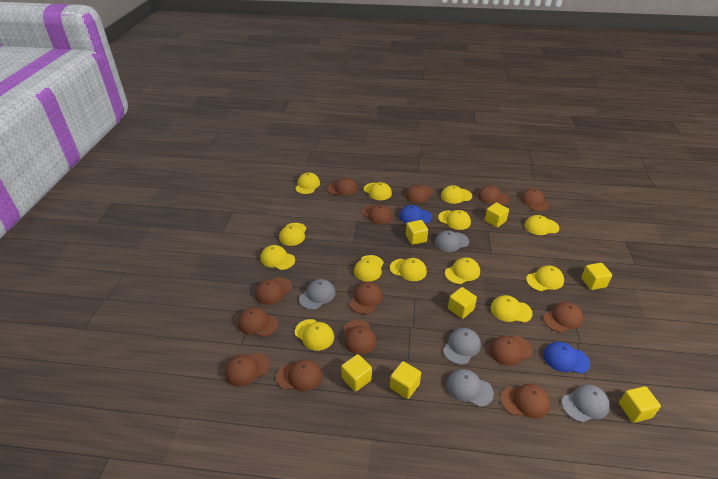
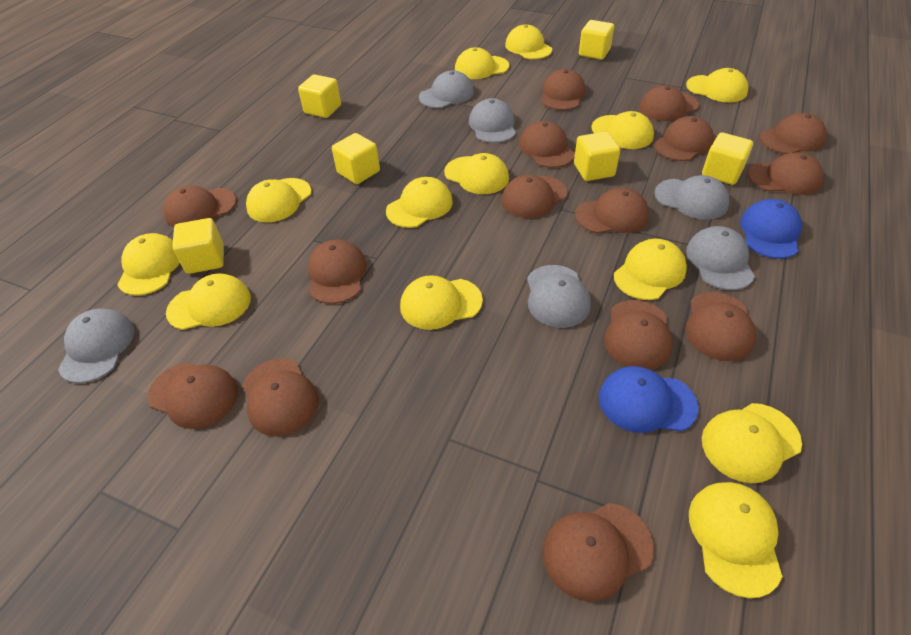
brown cap: [225,353,270,387] [238,307,278,337] [255,277,292,305] [276,359,322,392] [327,178,358,196] [343,320,376,355] [350,282,383,314] [362,205,393,224] [406,185,434,203] [477,185,509,205] [489,336,533,366] [501,384,550,419] [520,188,549,211] [543,302,583,333] = 14 -> [148,362,238,429] [163,186,236,227] [242,358,319,437] [308,240,367,304] [501,175,567,218] [519,121,575,168] [541,69,586,110] [542,503,654,601] [575,188,649,233] [604,300,673,370] [639,85,699,121] [654,116,714,161] [685,292,756,361] [748,152,824,195] [760,113,827,154] = 15
grey cap: [299,279,336,310] [435,230,469,252] [443,328,481,364] [447,369,494,407] [562,384,610,422] = 5 -> [58,308,135,383] [419,70,474,108] [469,98,516,143] [527,265,591,328] [654,175,730,220] [686,226,755,290] = 6
yellow cube: [341,354,372,392] [390,361,421,399] [406,220,428,245] [448,287,477,319] [485,202,509,227] [581,263,612,290] [619,386,661,423] = 7 -> [172,218,224,274] [298,74,341,118] [332,133,380,184] [574,131,620,181] [579,20,614,60] [702,133,753,185] = 6

